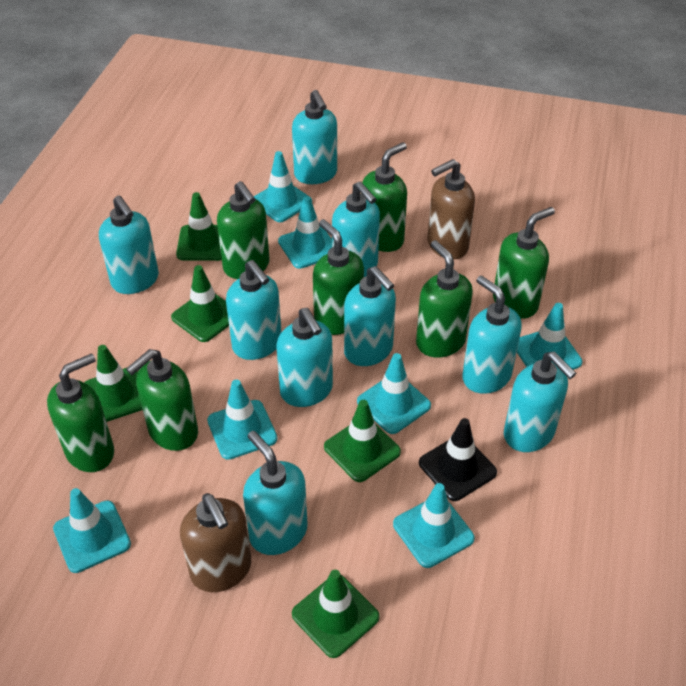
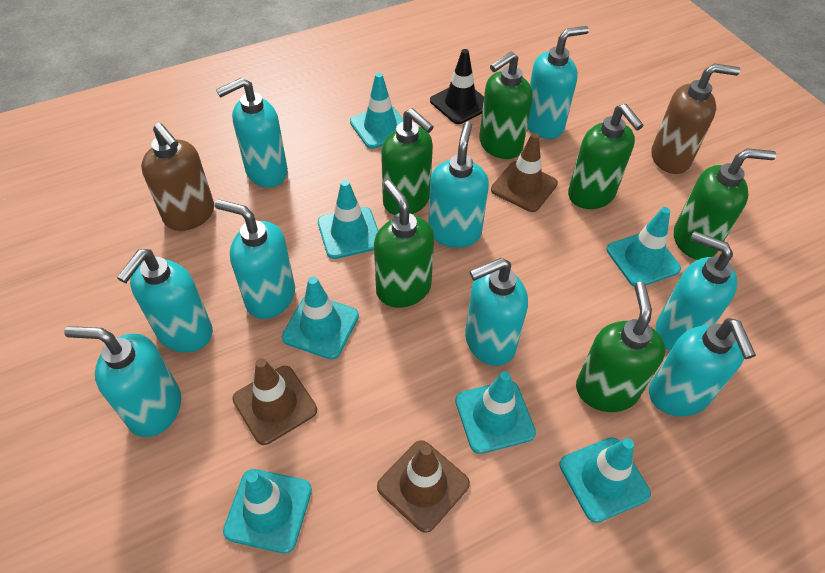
brown traffic cone: none = 0 -> [232,358,317,445] [377,440,470,533] [491,133,558,212] = 3
green soap dispenser: [47,353,114,472] [126,349,198,451] [217,181,270,279] [313,219,364,335] [362,142,407,252] [416,240,473,358] [493,207,555,318] = 7 -> [374,180,434,308] [381,108,434,215] [479,51,533,159] [568,104,643,209] [576,282,666,412] [674,148,776,260] = 6
green traffic cone: [84,345,143,422] [171,265,229,342] [176,192,222,261] [292,570,380,658] [324,400,401,482] = 5 -> none = 0

